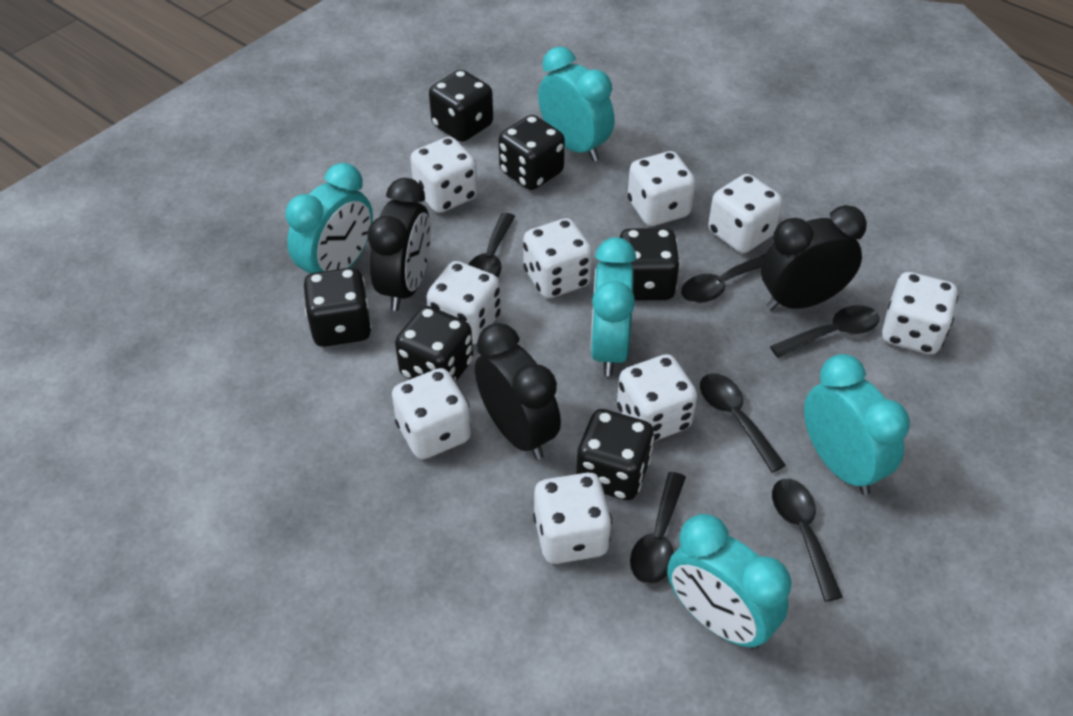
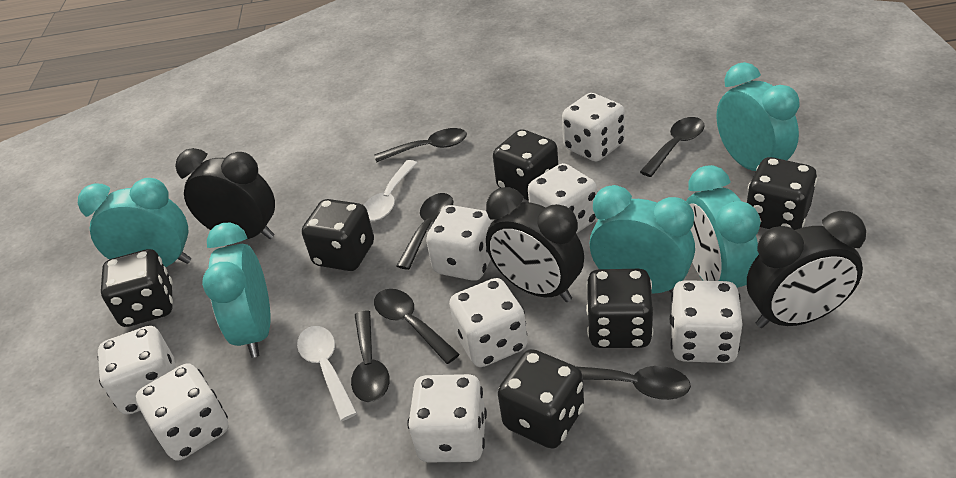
white dice: [392,368,471,459] [410,137,478,213] [427,261,501,345] [523,218,593,298] [533,472,612,564] [617,354,697,441] [628,151,696,226] [708,174,783,253] [882,272,958,354] = 9 -> [97,326,176,415] [136,363,229,461] [407,374,487,462] [426,205,493,281] [449,278,528,367] [528,163,597,234] [562,93,625,162] [670,280,743,363] = 8
white spoon: none = 0 -> [297,326,357,421] [364,160,417,221] = 2

